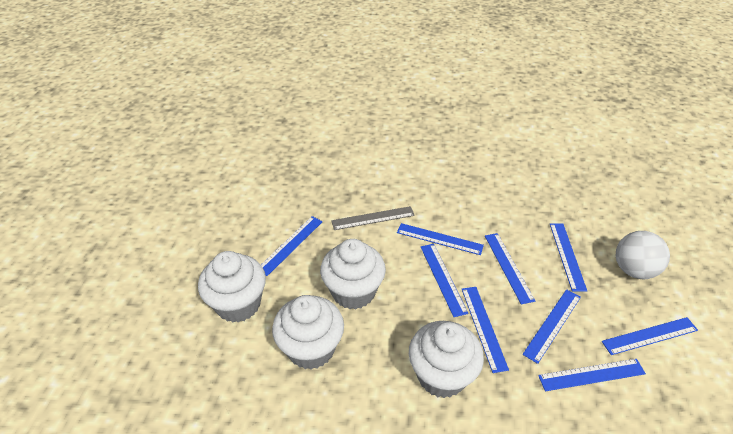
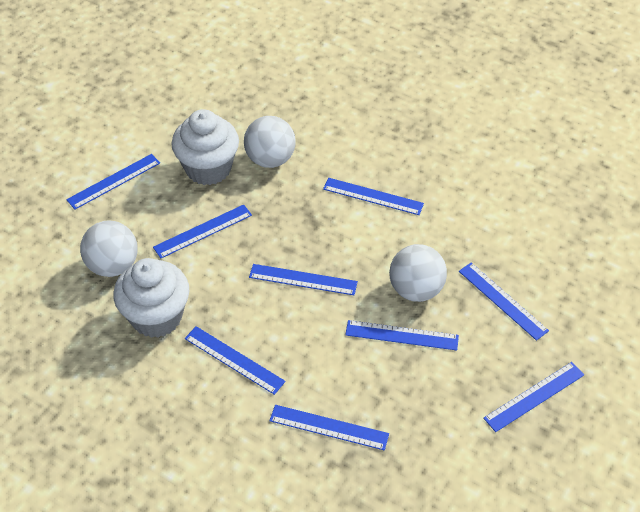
grey ruler: [331,206,415,230] = 1 -> none = 0
white ball: [616,231,670,279] = 1 -> [80,221,138,277] [244,116,296,168] [389,244,447,302] = 3
white cupcake: [198,251,266,323] [272,295,344,370] [320,239,386,310] [409,321,484,398] = 4 -> [113,258,189,338] [171,109,239,185] = 2

